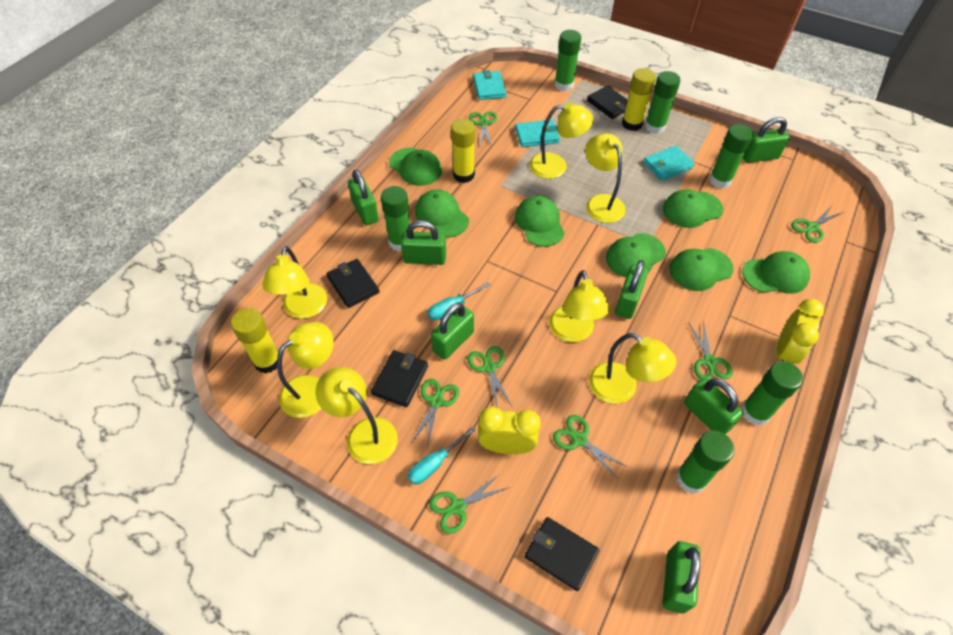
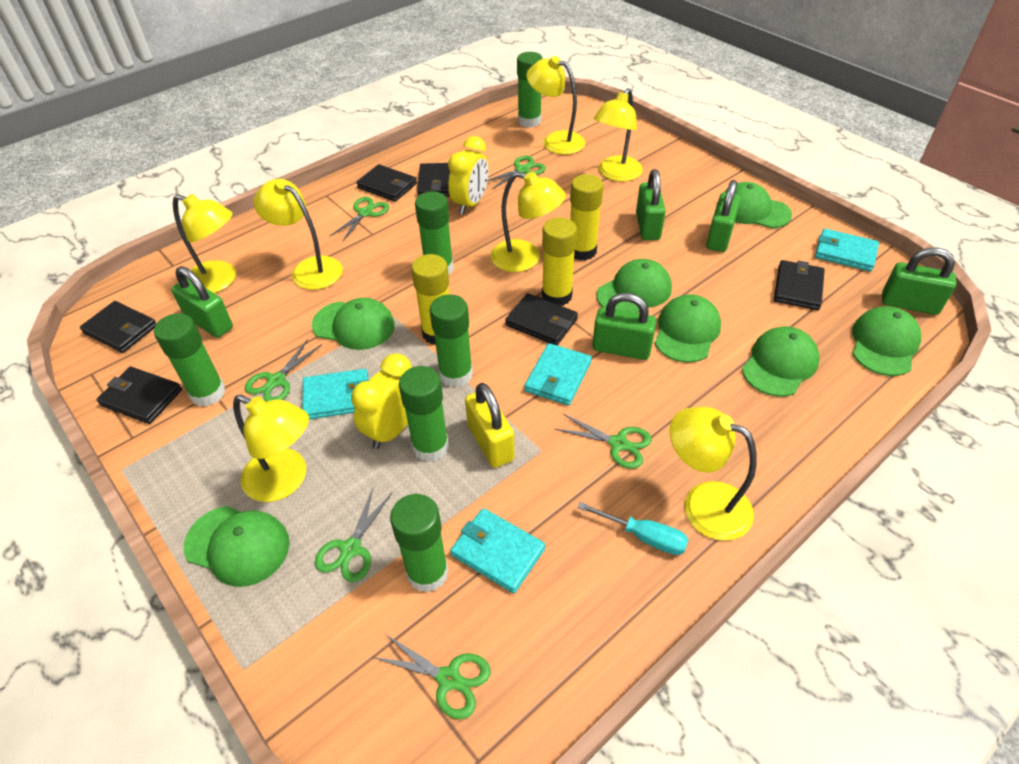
black wallet: [326,259,379,308] [371,350,428,407] [525,517,599,591] [587,86,628,119] = 4 -> [80,301,157,353] [96,367,182,424] [356,164,417,202] [417,163,450,196] [505,293,578,345] [774,260,825,310] = 6
green padlock: [348,170,379,225] [401,220,446,265] [431,303,474,360] [615,260,648,319] [662,541,700,614] [684,378,743,434] [743,117,790,163] = 7 -> [171,266,233,338] [593,293,656,360] [636,169,666,240] [706,180,741,252] [882,247,956,315] = 5
green scissors: [412,379,459,447] [429,473,510,534] [467,346,512,408] [469,111,497,147] [553,415,627,478] [688,321,732,380] [791,206,844,243] = 7 -> [245,339,322,402] [315,488,393,582] [330,197,389,241] [372,633,491,719] [488,155,546,190] [555,413,652,469] = 6
turquoise screwdriver: [408,426,476,485] [428,282,490,320] = 2 -> [578,502,689,555] = 1
turquoise wallet: [473,70,506,100] [515,120,560,147] [643,146,695,181] = 3 -> [302,369,369,419] [450,508,545,593] [524,343,592,405] [815,228,879,272] = 4
yellow padlock: none = 0 -> [465,383,515,468] = 1

